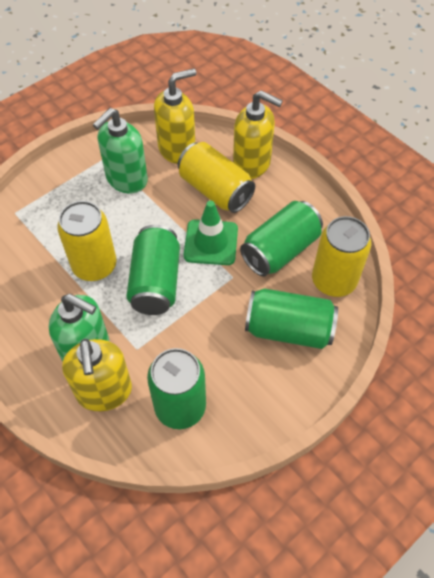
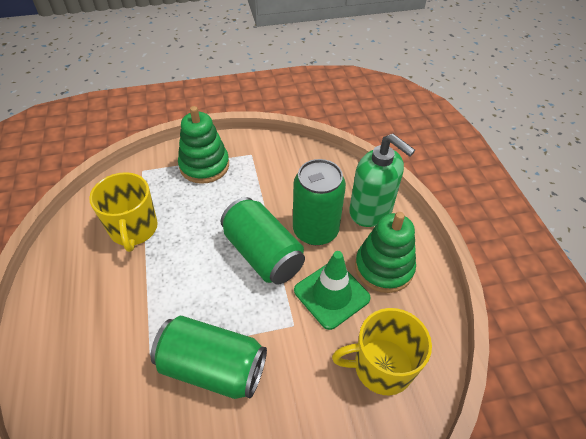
green can: [126,225,180,315] [147,348,206,429] [240,201,323,276] [245,288,338,349] = 4 -> [151,316,267,399] [221,197,305,285] [293,159,346,245] = 3
green soap dispenser: [49,294,109,362] [93,108,148,193] = 2 -> [349,134,415,227] = 1
green stacking toy: none = 0 -> [178,106,229,184] [355,212,416,293] = 2
yellow can: [57,201,117,281] [178,142,255,213] [312,216,372,297] = 3 -> none = 0
yellow mug: none = 0 -> [89,172,158,252] [332,308,432,395] = 2
yellow soap dispenser: [62,339,132,411] [154,68,196,164] [233,91,283,179] = 3 -> none = 0

